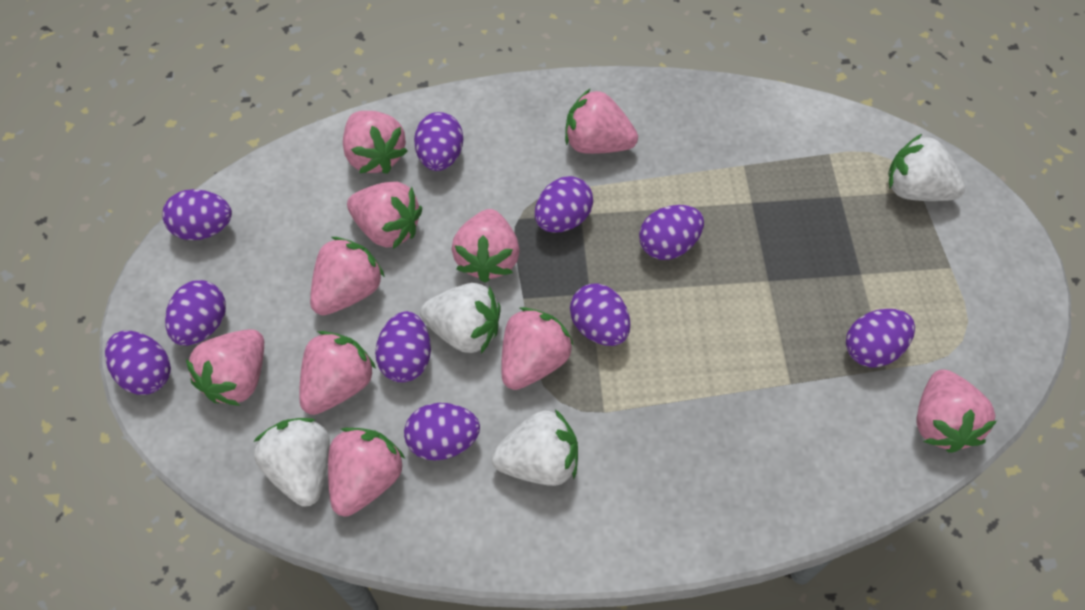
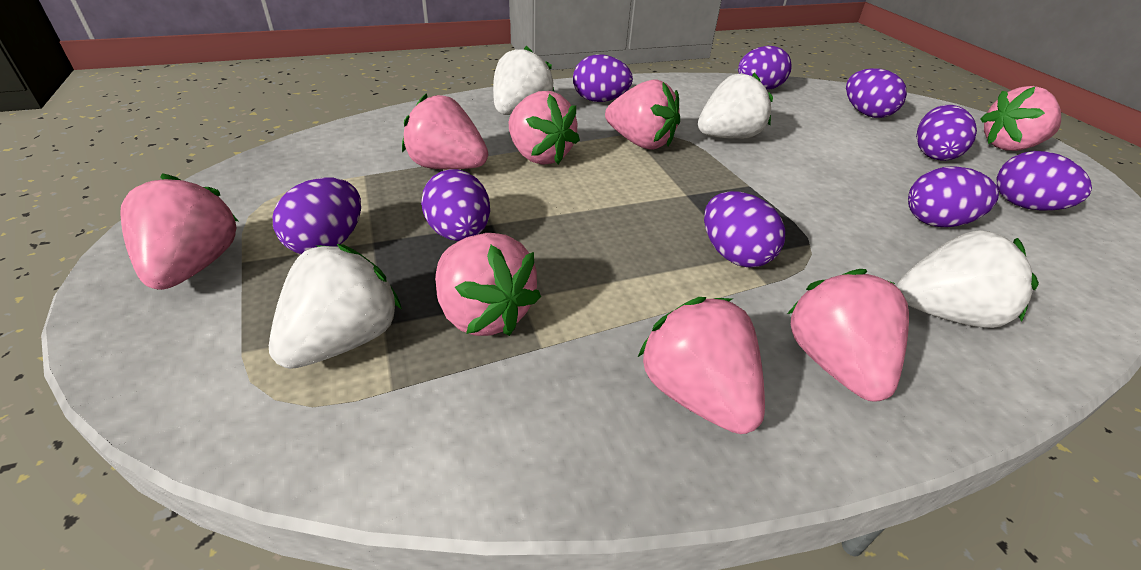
pink strawberry: [186,329,264,406] [299,331,376,415] [310,237,385,315] [328,428,405,517] [343,111,408,174] [347,182,422,249] [451,209,520,283] [501,307,573,390] [565,88,638,154] [916,369,997,453] = 10 -> [120,173,238,290] [402,93,488,169] [435,233,541,336] [509,91,580,165] [605,79,680,150] [638,297,765,434] [787,269,909,401] [980,86,1061,151] = 8
purple egg: [105,331,171,395] [162,189,232,240] [165,280,226,346] [375,311,431,383] [404,403,480,461] [414,112,463,171] [535,176,593,233] [570,284,630,346] [639,205,704,260] [846,309,915,367] = 10 -> [273,178,361,254] [421,169,490,241] [573,55,633,102] [704,191,785,267] [738,46,792,90] [846,68,907,118] [908,166,999,227] [916,105,977,161] [997,151,1092,211] = 9

